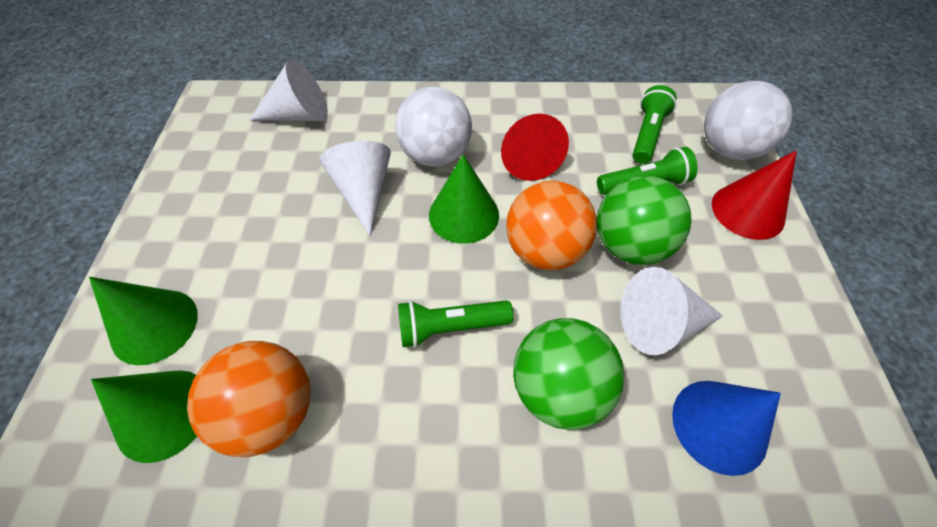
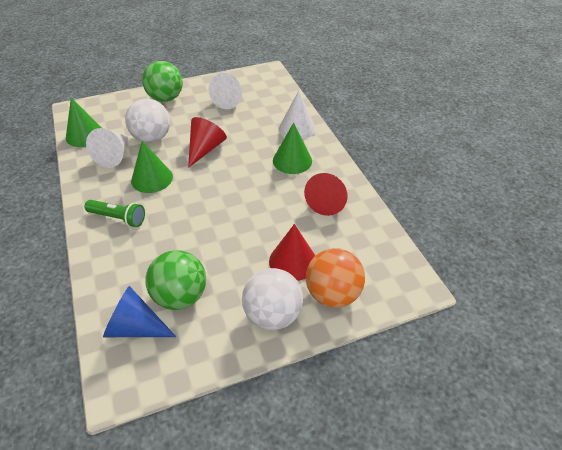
green flashlight: [398,300,514,348] [597,147,698,195] [633,85,677,164] = 3 -> [84,200,145,227] = 1
orange ball: [187,341,311,457] [506,181,597,270] = 2 -> [306,248,365,308] = 1
red cone: [501,114,569,181] [712,151,797,240] = 2 -> [188,117,227,168] [269,224,315,281] [304,173,347,216] = 3

